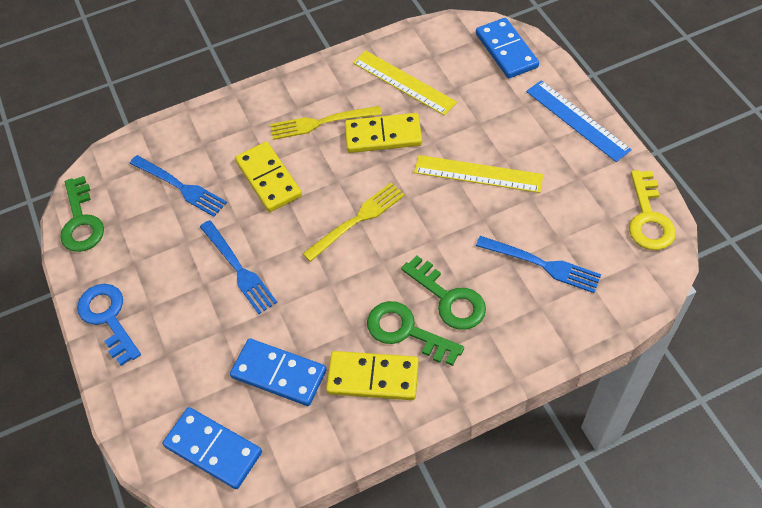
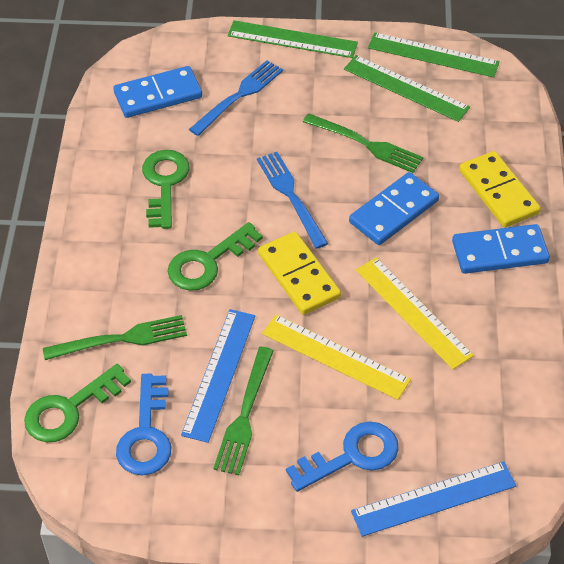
blue fork: [130,155,227,217] [200,220,277,314] [476,236,601,293] = 3 -> [189,60,283,136] [257,152,328,249] = 2
blue key: [77,284,141,366] = 1 -> [116,374,171,475] [286,421,399,492] = 2
blue ruler: [526,80,632,162] = 1 -> [181,309,255,443] [351,461,516,537] = 2
green fork: none = 0 -> [43,315,187,360] [213,347,274,475] [303,113,423,173] = 3
green ruler: none = 0 -> [228,20,358,58] [344,55,470,122] [368,32,500,78] = 3
yellow domino: [235,142,302,212] [326,351,419,400] [345,113,422,153] = 3 -> [258,232,341,315] [459,151,541,228] = 2
yellow fork: [270,106,382,140] [302,183,405,262] = 2 -> none = 0
yellow key: [629,170,676,250] = 1 -> none = 0

